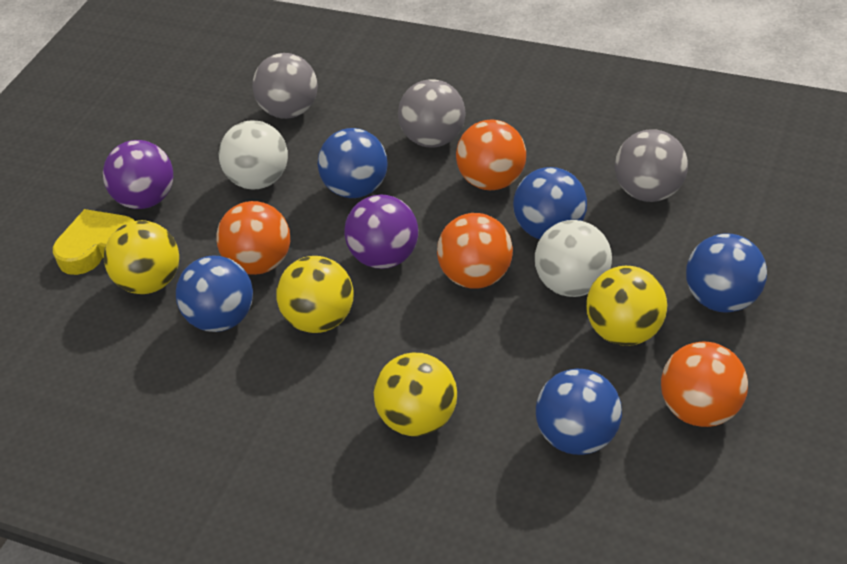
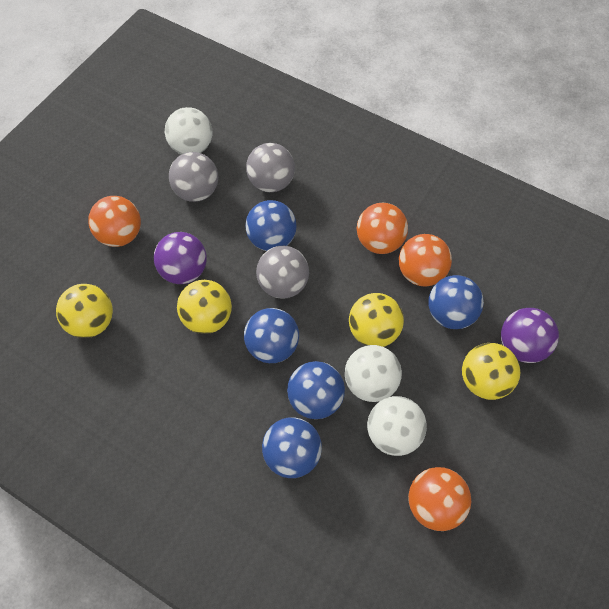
white ball: [219,121,288,189] [535,220,612,297] = 2 -> [165,107,212,155] [345,345,402,402] [367,396,427,456] = 3
yellow heart: [53,209,135,275] = 1 -> none = 0

